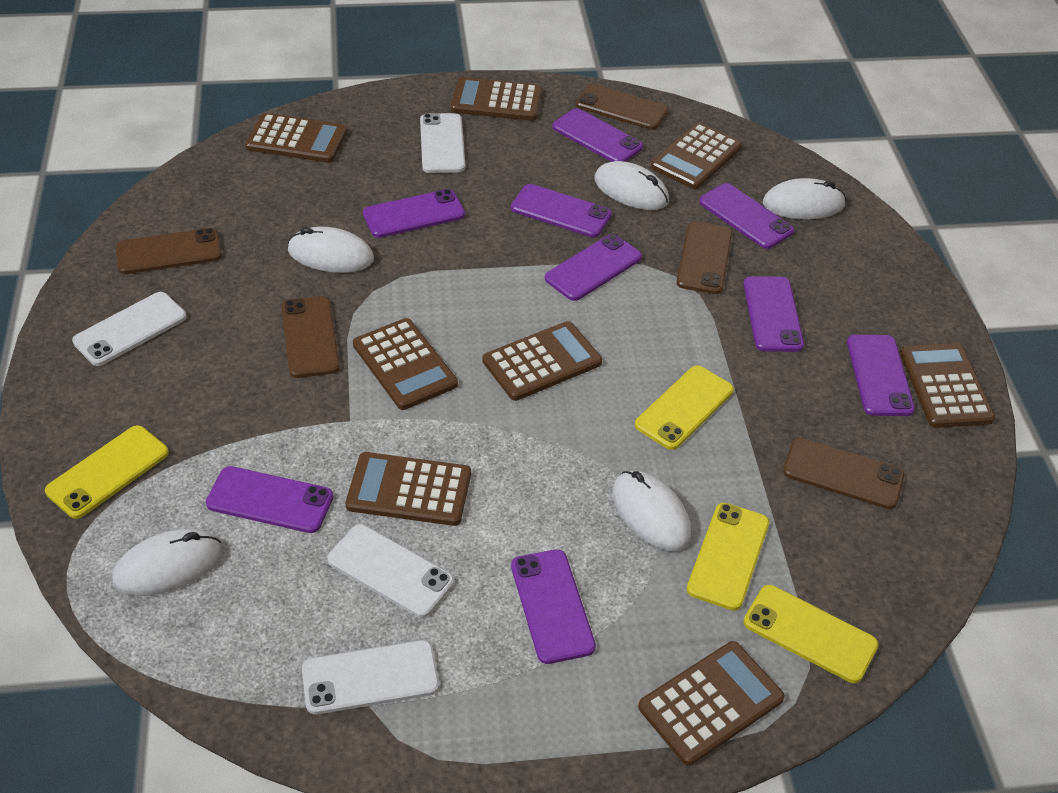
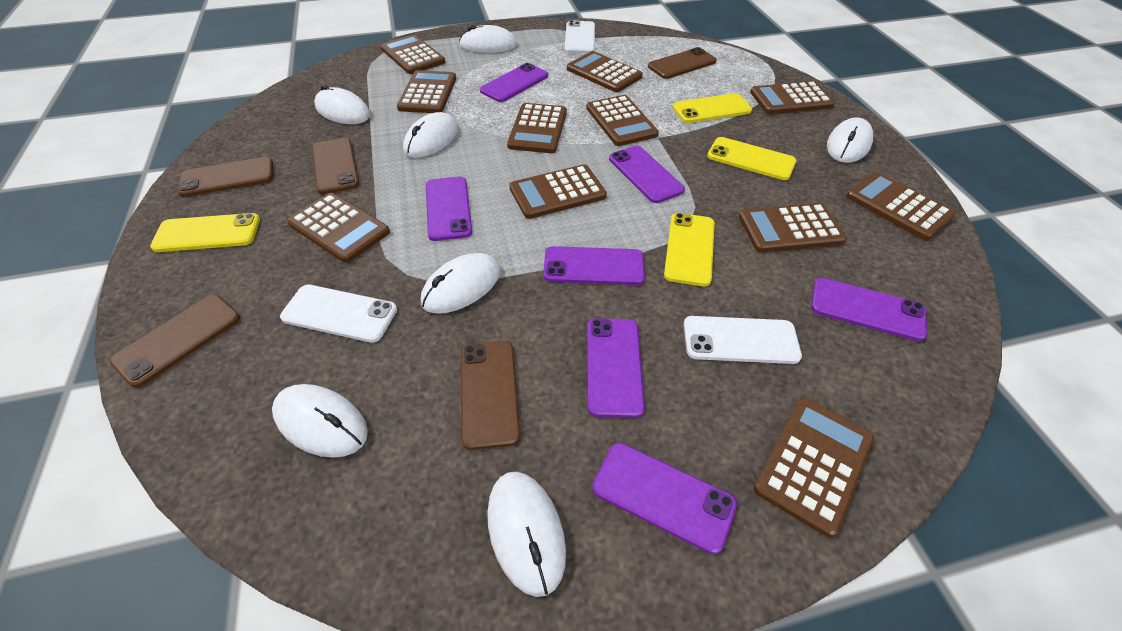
brown calculator: [245,113,347,163] [346,452,471,526] [353,318,458,410] [451,77,542,121] [482,321,602,401] [638,641,785,765] [651,122,742,189] [900,343,995,428] = 8 -> [287,193,390,263] [381,34,445,74] [397,70,456,113] [507,103,567,153] [509,164,607,219] [567,51,643,92] [586,95,659,146] [739,203,847,252] [750,81,835,114] [754,397,874,537] [846,172,956,241] = 11
purple phone: [206,466,333,533] [363,189,465,238] [511,184,612,237] [511,549,596,664] [545,234,642,301] [552,108,643,162] [699,183,794,249] [743,276,804,352] [847,335,915,416] = 9 -> [426,177,472,241] [480,63,548,102] [543,246,645,285] [587,318,645,418] [592,443,737,554] [609,146,685,203] [811,278,927,341] = 7
white mouse: [112,529,222,596] [288,227,374,273] [594,161,669,210] [612,470,691,551] [763,178,846,219] = 5 -> [272,384,368,458] [314,85,370,124] [403,112,458,158] [421,253,500,314] [459,25,517,53] [487,472,566,597] [827,117,873,163] = 7
white phone: [72,292,186,366] [302,640,439,715] [327,524,454,618] [420,113,465,173] = 4 -> [280,285,397,343] [565,20,595,53] [684,316,802,364] = 3

